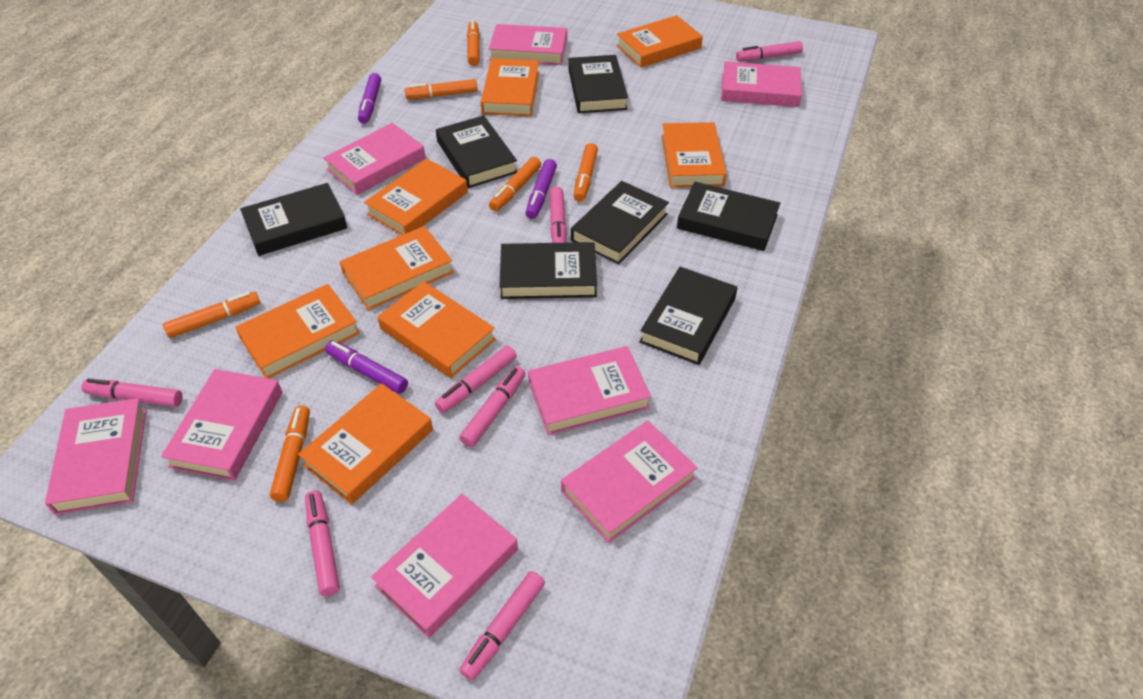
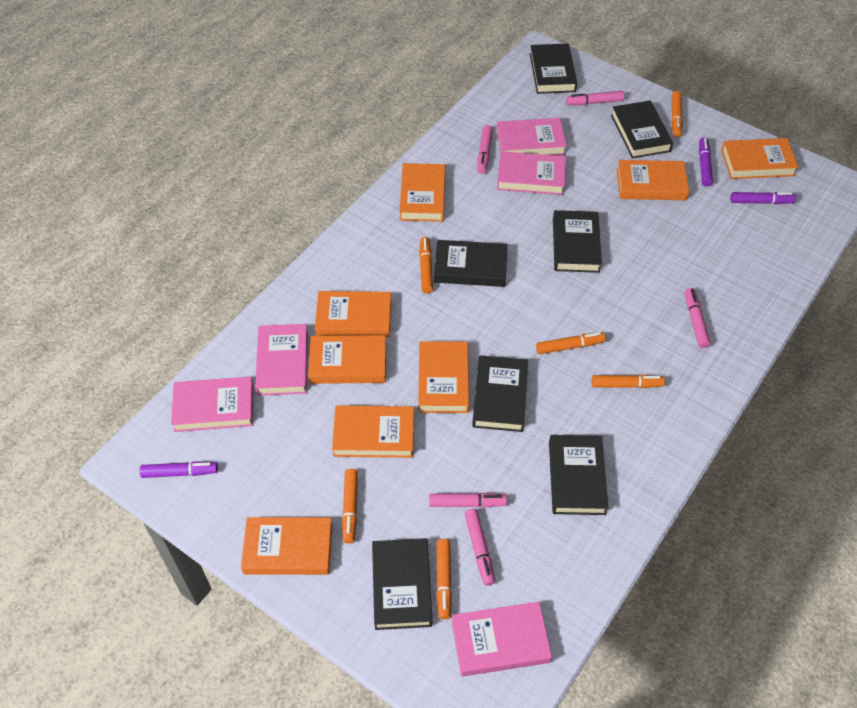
pink book: [45,398,146,515] [161,369,282,481] [323,123,426,195] [371,494,518,638] [489,24,567,65] [528,346,651,435] [561,421,697,543] [721,61,802,107] = 8 -> [171,377,253,432] [255,324,308,396] [452,602,552,677] [497,118,567,156] [497,151,566,195] = 5
pink marker: [81,379,183,407] [305,490,340,596] [435,345,517,413] [459,366,526,447] [459,571,545,681] [549,187,567,243] [736,41,803,61] = 7 -> [429,493,507,508] [465,509,495,586] [477,125,493,174] [566,91,624,105] [685,288,711,348] = 5

